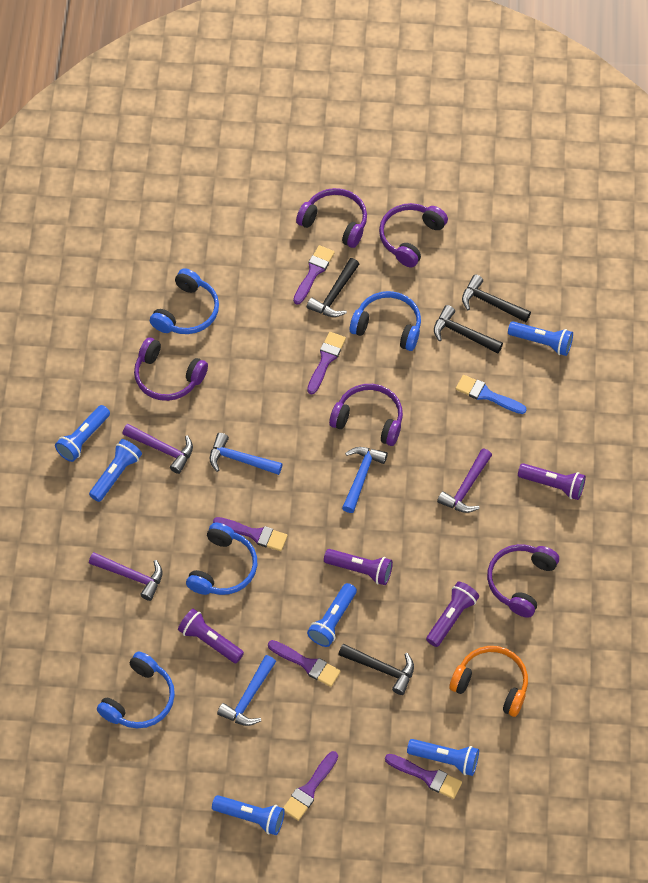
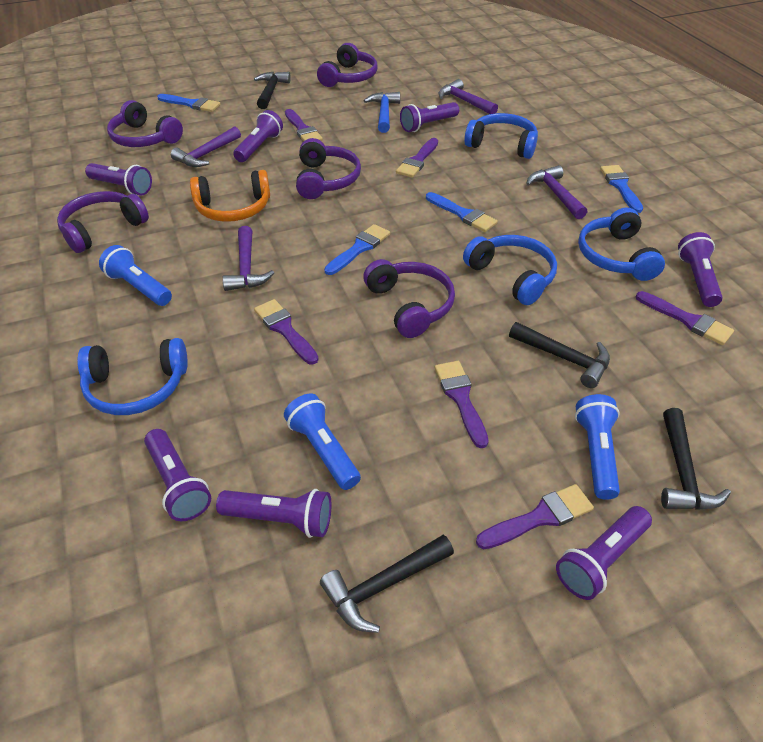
blue brush: [456,375,527,414] = 1 -> [157,94,221,112] [324,224,390,275] [426,192,498,232] [600,165,643,213] = 4
blue flashlight: [55,405,110,462] [89,439,142,502] [212,795,285,835] [307,583,357,647] [407,739,479,776] [508,321,573,356] = 6 -> [99,245,172,306] [284,393,361,490] [575,394,620,500] = 3
blue hammer: [210,433,282,475] [217,655,276,726] [342,447,388,513] = 3 -> [364,92,400,133] = 1
purple flashlight: [178,608,244,663] [324,549,393,585] [426,582,479,647] [518,463,586,500] = 4 -> [85,163,152,195] [144,429,211,521] [216,489,331,538] [233,110,283,162] [400,102,459,132] [556,506,652,600] [678,232,723,307] = 7
purple hammer: [89,552,163,601] [123,424,193,474] [437,448,492,513] = 3 -> [171,126,241,167] [222,226,274,291] [438,79,498,114] [526,165,587,219] = 4

